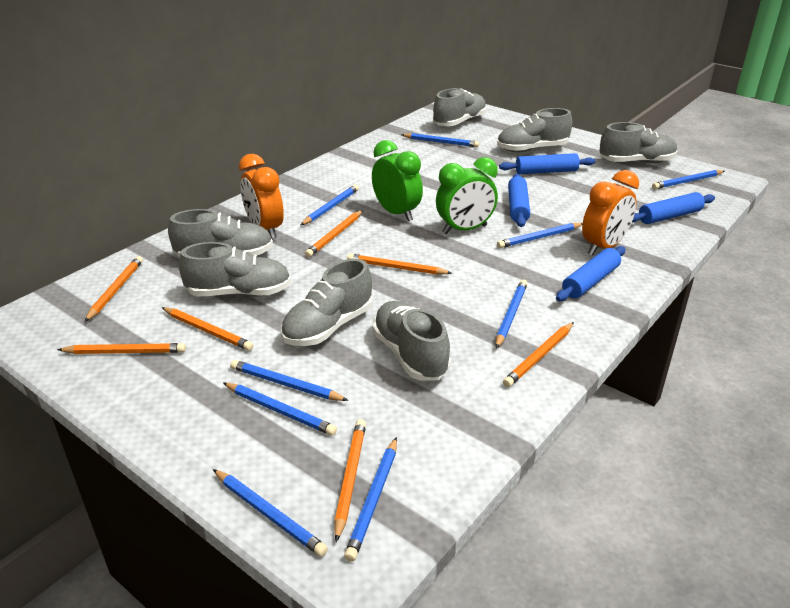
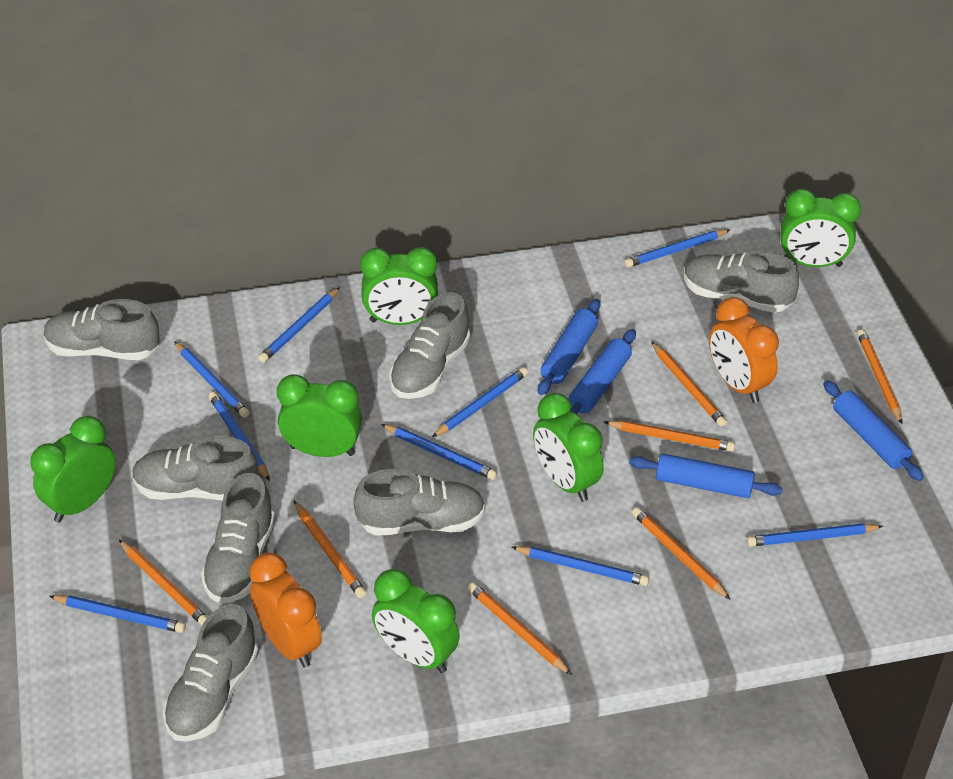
green clock: [372,140,423,222] [436,157,498,234] = 2 -> [30,416,116,522] [277,374,362,457] [360,247,438,325] [372,569,460,673] [533,393,603,502] [781,189,861,267] = 6

